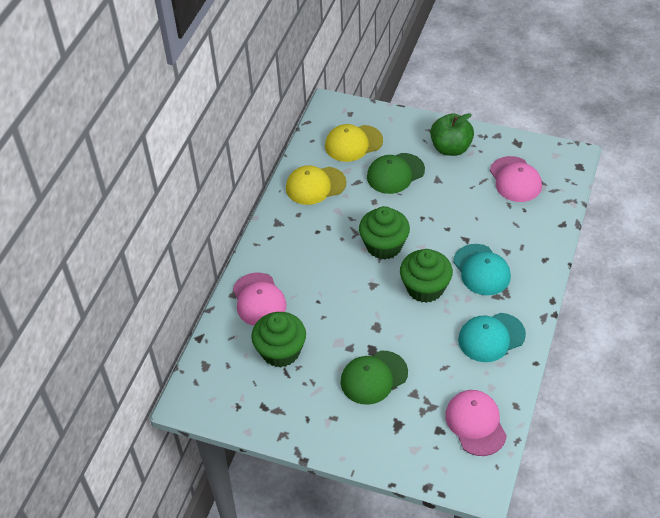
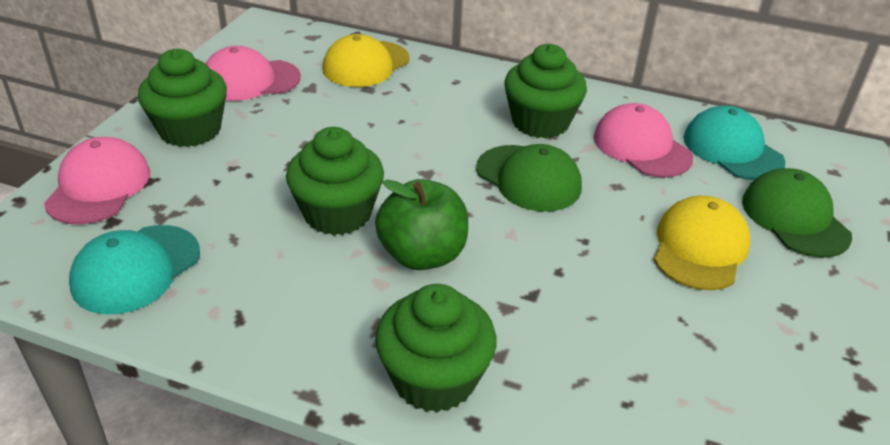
green cupcake: [251,312,306,367] [359,206,410,260] [400,249,453,303] = 3 -> [138,49,227,147] [286,127,384,236] [375,284,497,413] [504,44,587,138] = 4

